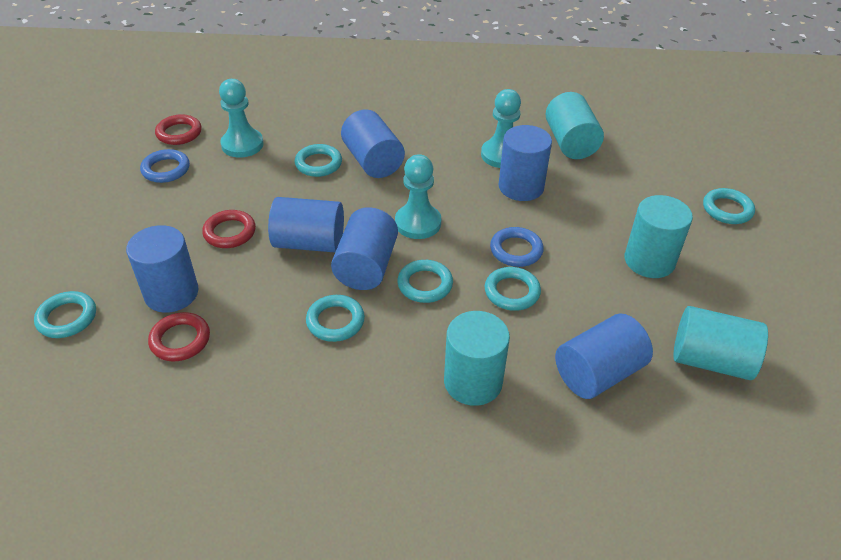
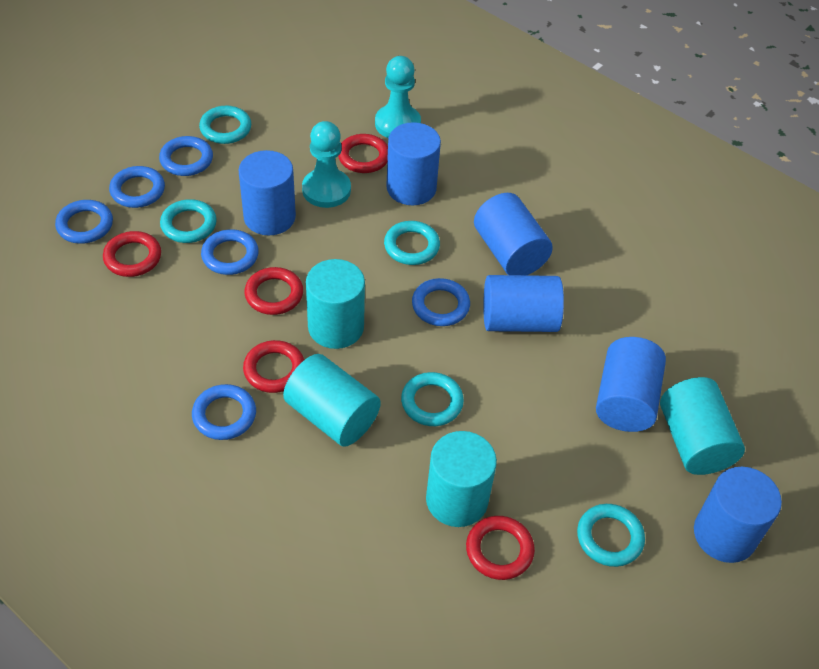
blue ring: [140,149,190,183] [490,227,544,267] = 2 -> [55,200,113,244] [109,166,165,208] [159,136,213,176] [192,384,256,440] [201,229,259,275] [412,278,470,326] = 6
red ring: [148,312,210,361] [155,114,202,145] [202,210,256,248] = 3 -> [103,231,161,277] [243,340,304,393] [244,267,303,315] [338,134,388,173] [466,516,535,580] = 5
turquoise pawn: [219,79,264,158] [395,154,441,239] [481,89,521,168] = 3 -> [302,121,351,208] [375,56,421,138] = 2
turquoise ring: [34,291,96,338] [295,144,342,177] [306,295,365,342] [397,260,453,303] [485,267,541,311] [703,188,755,224] = 6 -> [160,199,217,243] [199,106,251,144] [384,221,440,265] [401,372,464,426] [577,504,645,567] = 5

